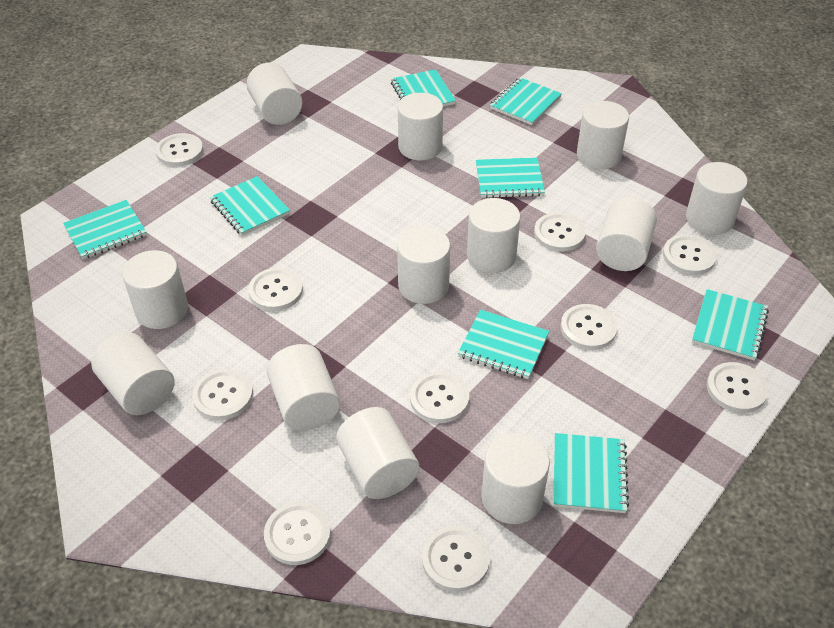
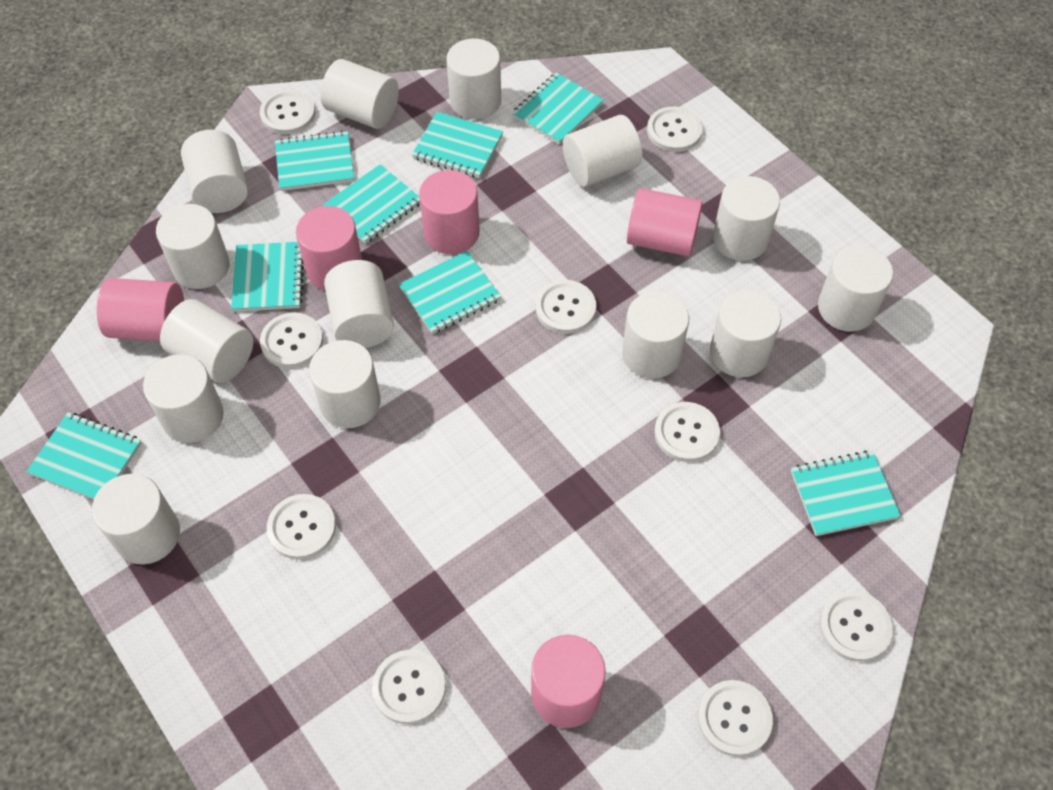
pink cylinder: none = 0 -> [97,278,184,341] [296,206,362,290] [419,170,480,254] [531,635,606,728] [627,188,703,256] = 5
white button: [155,133,203,167] [192,369,253,420] [248,268,303,311] [264,502,331,565] [410,372,469,423] [422,526,490,592] [534,213,586,252] [561,304,617,350] [663,234,717,275] [707,362,768,413] = 10 -> [260,90,315,134] [260,313,323,368] [267,494,336,559] [372,650,446,724] [536,280,596,334] [647,107,703,152] [654,402,720,462] [698,680,773,757] [819,591,893,662] = 9
white cylinder: [91,332,174,415] [122,250,188,329] [247,62,302,125] [267,344,340,430] [336,407,419,499] [397,227,450,304] [398,93,443,160] [467,198,521,273] [482,433,550,524] [577,101,629,169] [596,197,657,271] [686,162,748,235] = 12 -> [92,474,180,564] [143,355,224,443] [156,204,230,289] [160,299,253,383] [181,130,248,213] [309,340,381,428] [320,59,399,129] [324,260,394,348] [446,38,501,119] [563,115,642,187] [622,291,689,379] [710,290,781,377] [713,176,780,261] [818,245,893,332] = 14

